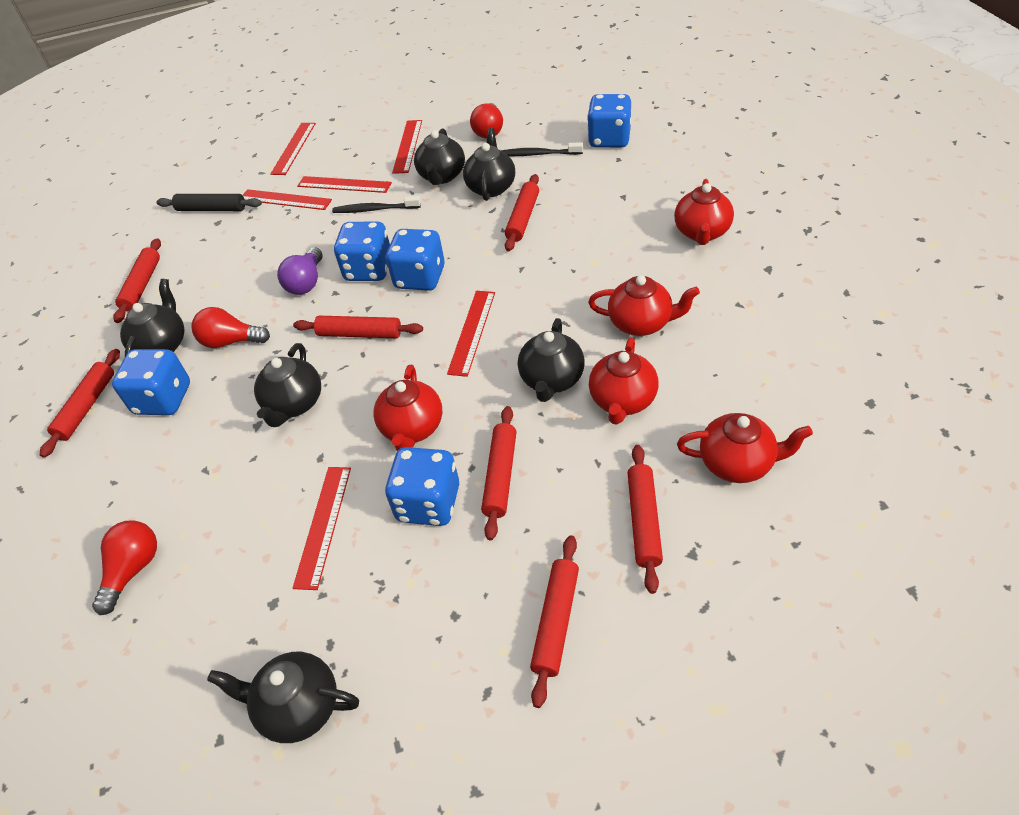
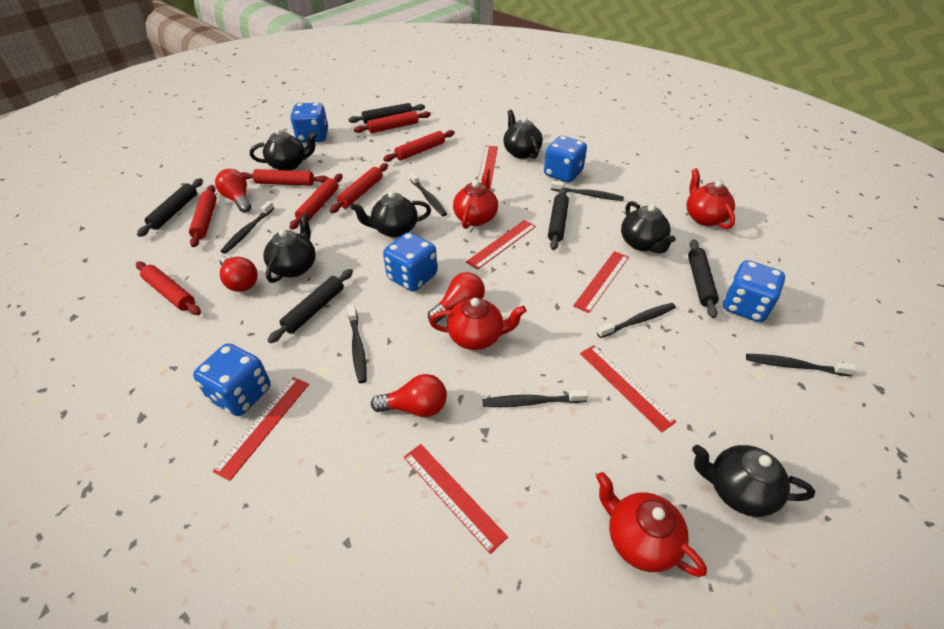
black rolling pin: [156,194,262,211] = 1 -> [137,178,203,237] [267,269,353,343] [348,103,425,124] [548,188,569,250] [688,239,719,318] = 5
black toothbrush: [332,196,421,213] [500,142,583,156] = 2 -> [221,201,274,254] [348,304,367,383] [409,172,447,216] [482,390,589,407] [551,181,624,201] [597,303,676,338] [746,354,857,376] = 7
purple light bulb: [277,247,322,295] = 1 -> none = 0
red light bulb: [92,520,157,615] [191,307,270,348] [470,103,503,138] = 3 -> [215,169,251,213] [220,255,257,292] [371,374,447,417] [428,272,485,323] = 4
red teapot: [373,365,442,451] [588,275,700,336] [589,337,659,424] [674,179,734,245] [677,413,813,483] = 5 -> [429,297,526,350] [453,168,498,229] [596,472,707,577] [687,168,735,229] = 4

